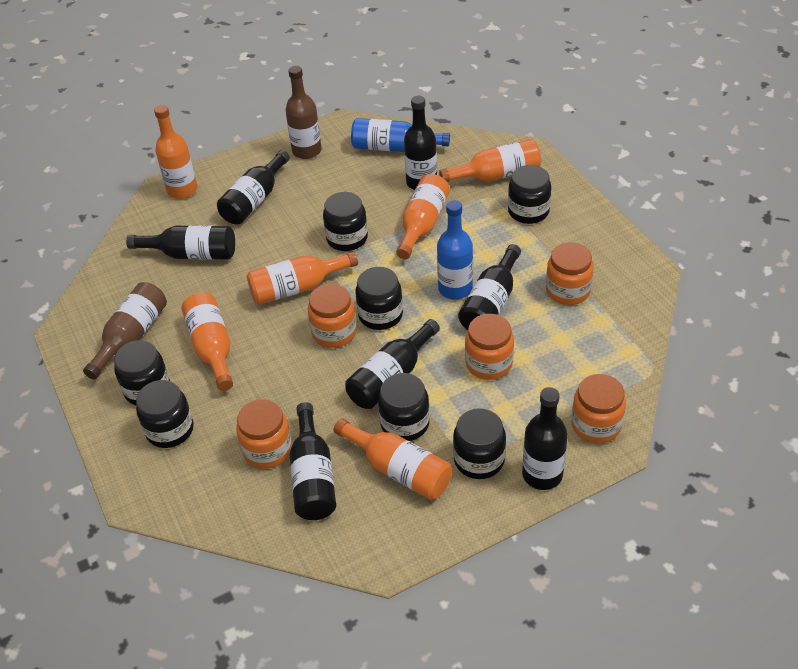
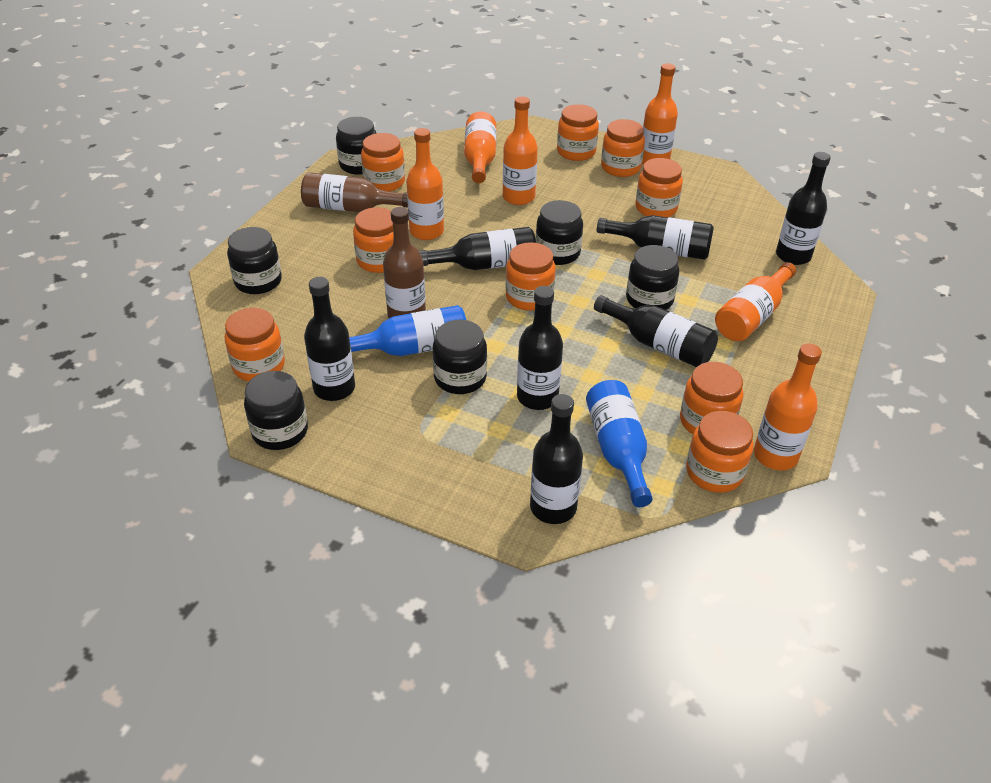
black jar: [114,340,170,406] [136,380,194,448] [323,192,368,251] [356,267,403,330] [378,373,430,441] [453,408,506,479] [508,165,551,224] = 7 -> [227,227,282,294] [244,371,308,450] [336,117,376,175] [433,320,487,394] [536,200,583,265] [626,245,679,310] = 6
orange jar: [236,399,292,469] [308,284,357,348] [465,314,514,380] [546,242,594,305] [571,374,626,443] = 5 -> [225,308,285,381] [353,207,394,273] [361,133,405,192] [506,242,556,311] [557,104,599,161] [601,119,645,177] [635,158,683,217] [680,362,743,434] [686,411,753,493] = 9

